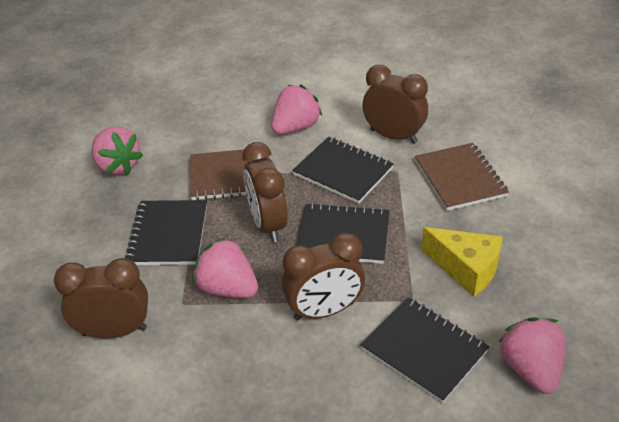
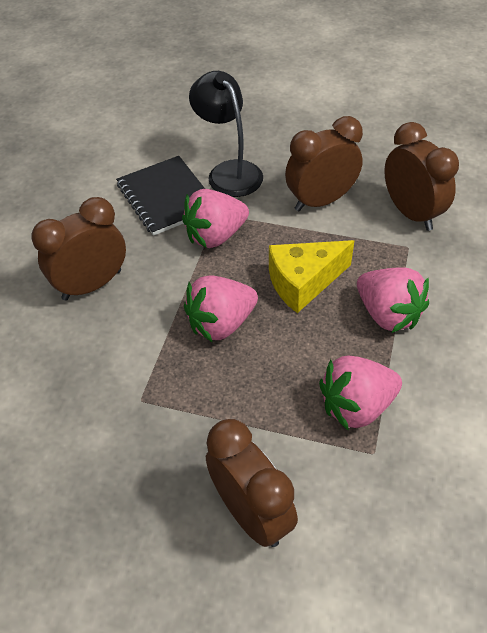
black lamp: none = 0 -> [189,71,263,197] = 1
black notebook: [125,200,207,265] [292,137,394,204] [297,203,389,264] [361,297,490,403] = 4 -> [116,156,205,236] = 1
brown notebook: [190,149,269,200] [414,143,509,211] = 2 -> none = 0

